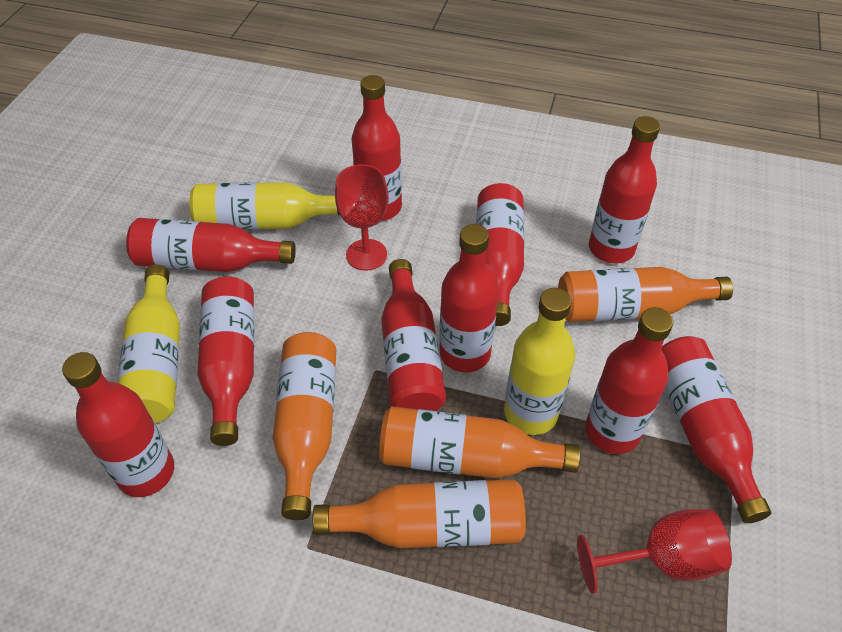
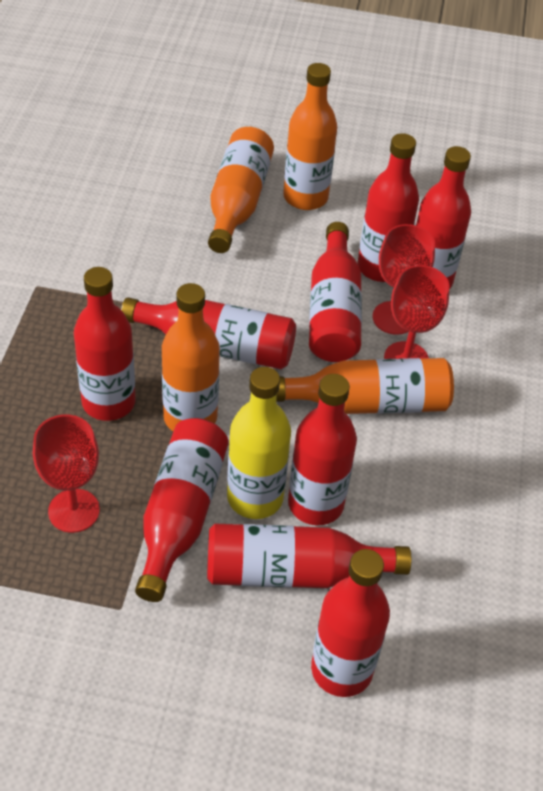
red bottle: [62,352,174,497] [126,218,296,272] [198,276,254,446] [352,75,402,221] [381,259,446,411] [439,224,499,373] [476,183,524,326] [585,307,673,454] [589,116,660,264] [661,336,772,523] = 10 -> [74,267,136,421] [121,297,296,369] [135,418,229,602] [207,524,411,588] [288,374,357,525] [309,222,362,362] [311,549,390,697] [357,133,419,282] [416,146,471,289] = 9
red goblet: [335,164,389,271] [577,509,732,594] = 2 -> [33,415,100,533] [373,224,435,335] [384,265,450,359] = 3
yellow bottle: [117,265,180,423] [189,182,340,230] [504,288,575,435] = 3 -> [227,367,291,519] = 1

